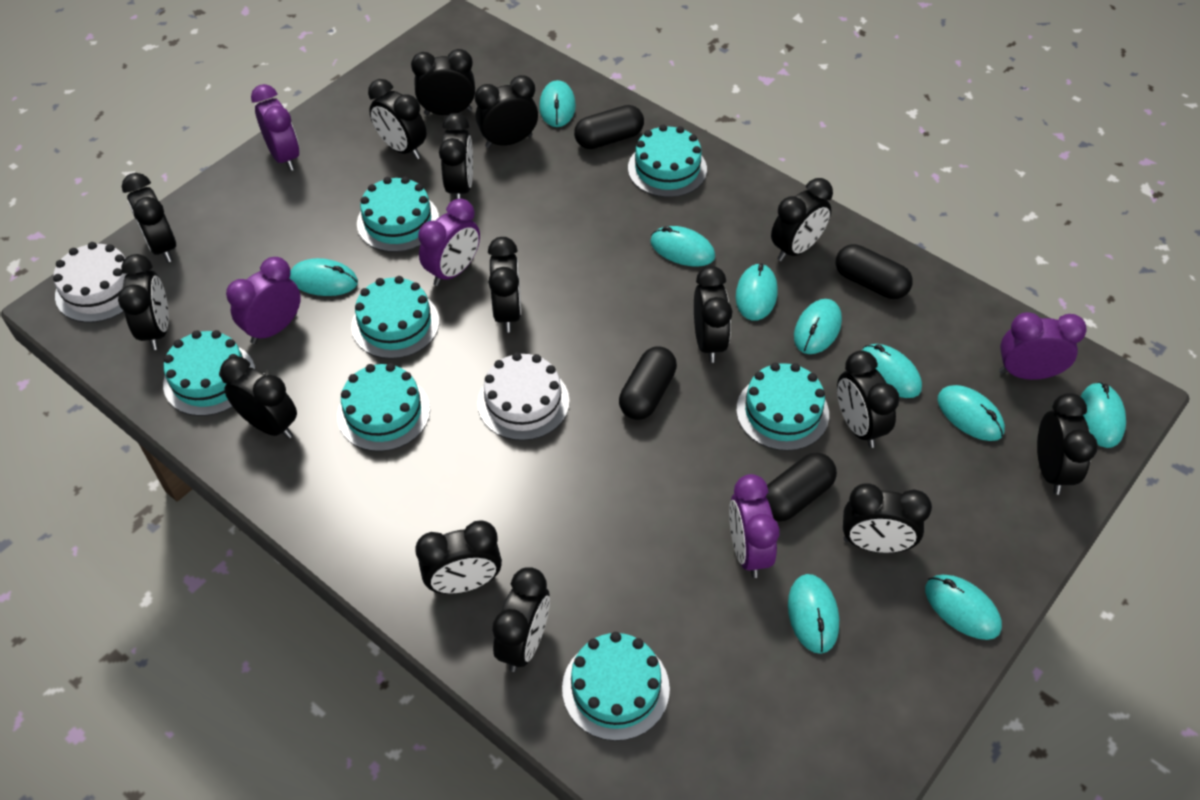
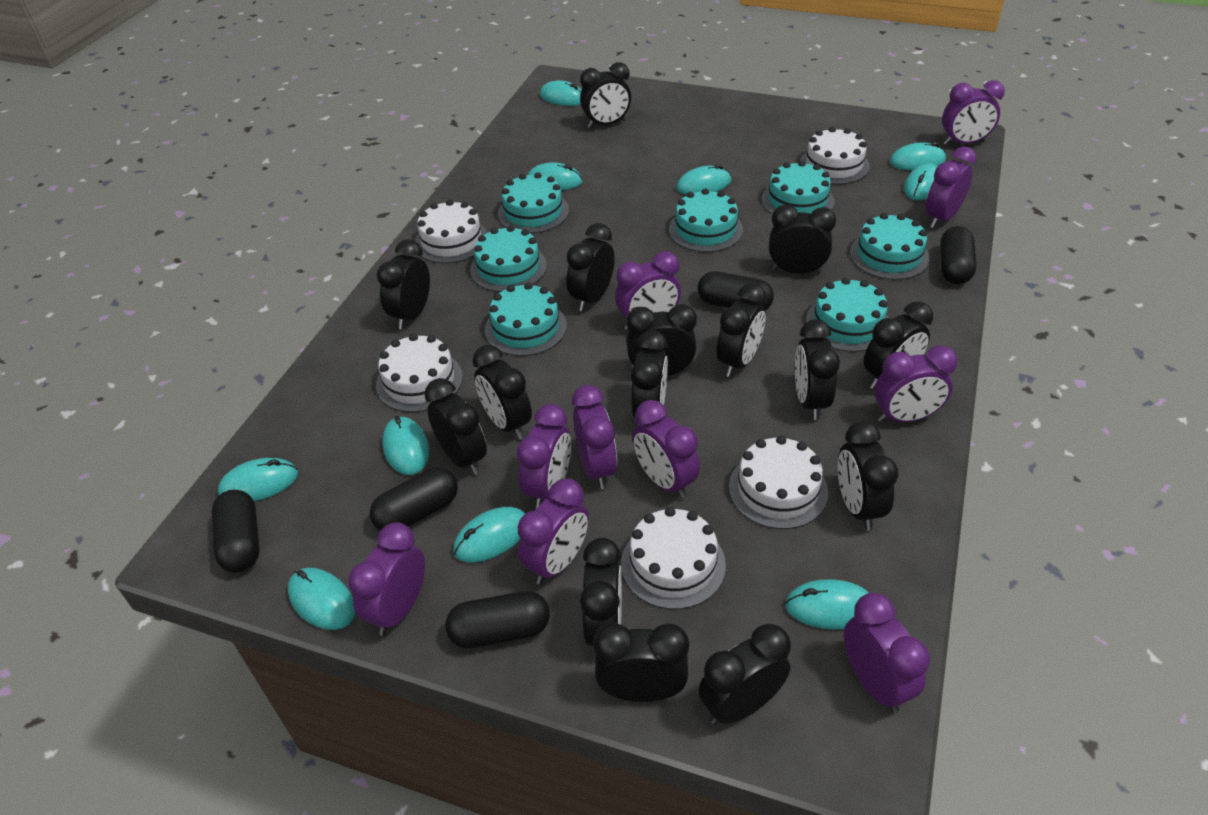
black capsule: [574,105,644,149] [619,347,677,420] [766,453,837,522] [836,244,913,299] = 4 -> [212,490,260,573] [370,467,458,531] [445,591,550,648] [697,271,774,310] [940,226,976,284] = 5
purple clock: [226,257,301,344] [251,84,300,171] [418,199,480,286] [729,474,780,578] [999,312,1087,380] = 5 -> [348,522,425,636] [517,404,571,509] [518,478,589,585] [572,385,617,489] [615,251,681,330] [632,400,700,499] [844,593,930,713] [874,345,958,423] [926,147,977,228] [942,80,1005,145] = 10
white cake: [53,242,127,323] [477,352,570,441] = 2 -> [376,334,463,412] [415,200,488,263] [621,507,726,609] [729,436,828,529] [800,127,870,184] = 5

